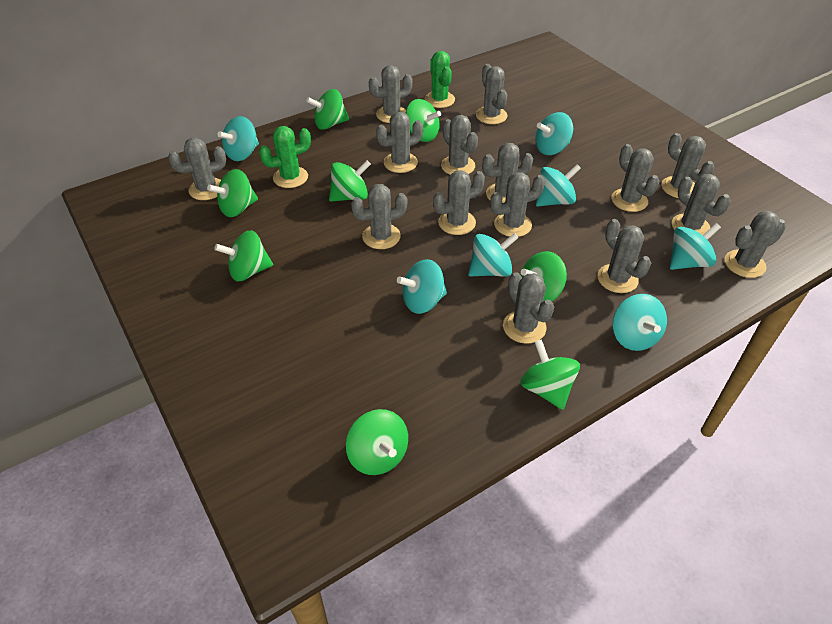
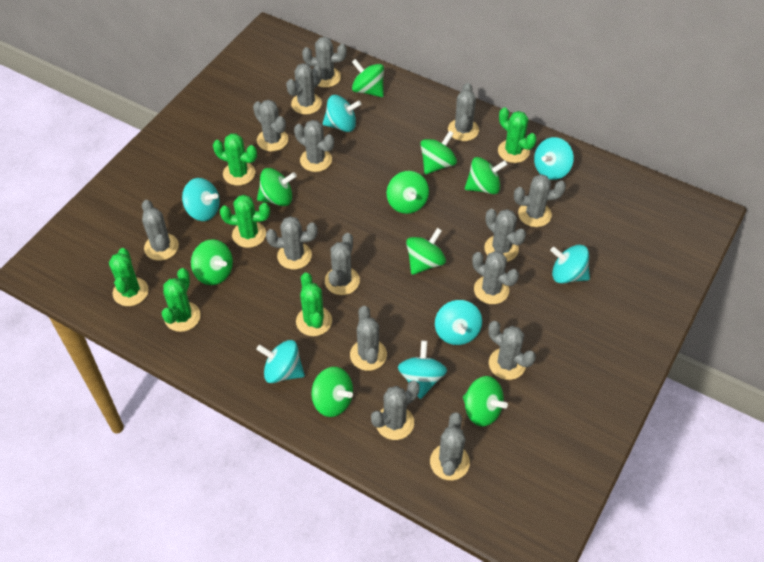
green cactus: [259,126,311,188] [425,51,455,108] = 2 -> [109,248,149,306] [162,268,201,332] [213,134,257,186] [220,195,270,248] [296,273,332,336] [498,107,537,163] = 6
green spinning top: [207,169,258,217] [214,230,273,281] [306,89,349,130] [329,160,371,202] [346,409,408,475] [406,99,441,142] [520,339,580,410] [521,251,567,302] = 8 -> [191,239,233,285] [257,168,297,206] [311,367,353,417] [352,59,384,97] [387,171,429,214] [406,228,446,275] [420,131,457,174] [463,376,508,426] [465,157,508,194] = 9

